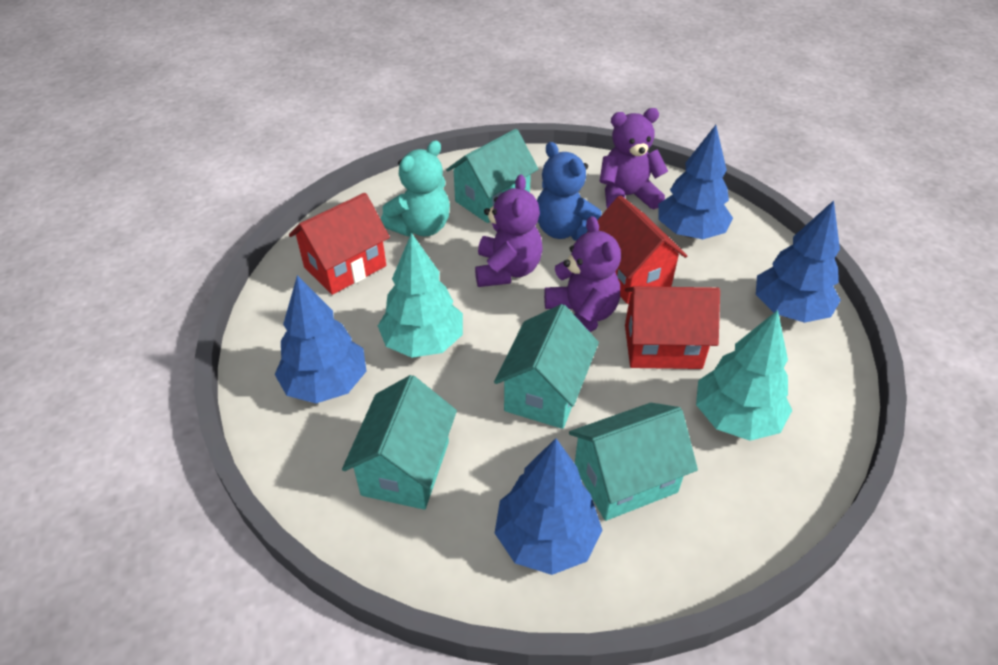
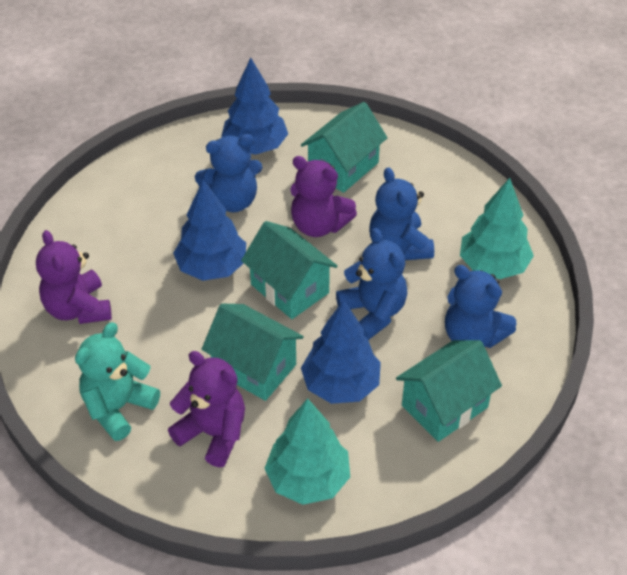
blue teddy bear: [537,142,602,240] = 1 -> [195,134,263,212] [336,228,408,340] [369,167,434,260] [445,265,516,348] = 4
blue tree: [275,275,367,403] [495,438,603,575] [658,125,733,239] [756,200,841,323] = 4 -> [173,180,246,281] [221,58,288,155] [301,300,381,404] = 3
red house: [289,193,390,295] [587,195,687,304] [625,286,720,369] = 3 -> none = 0

